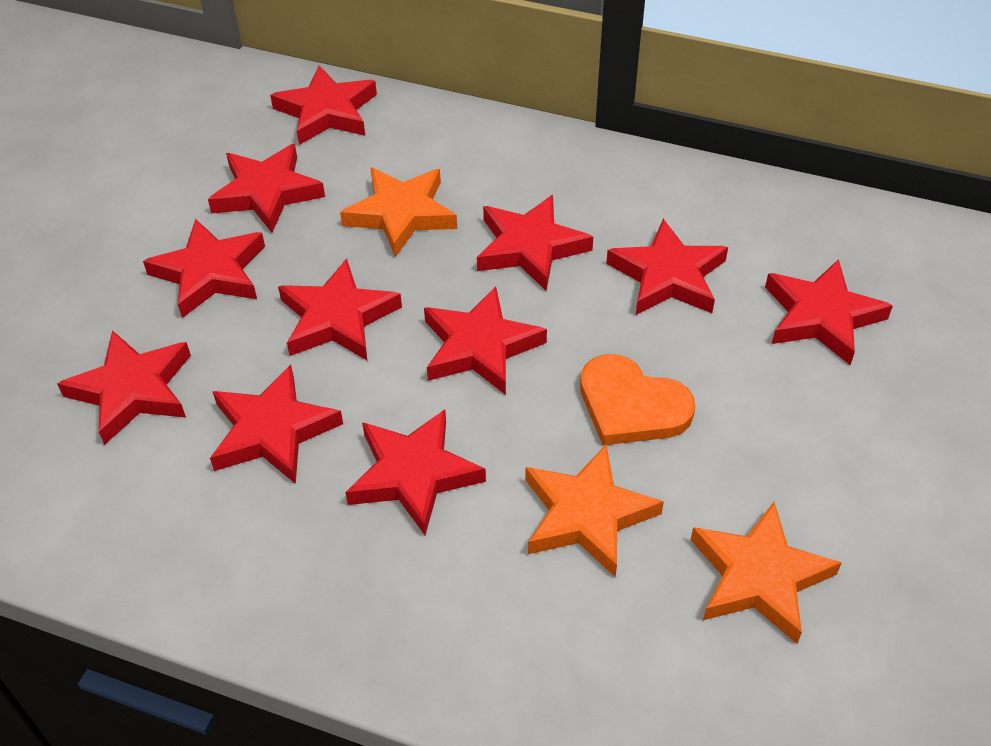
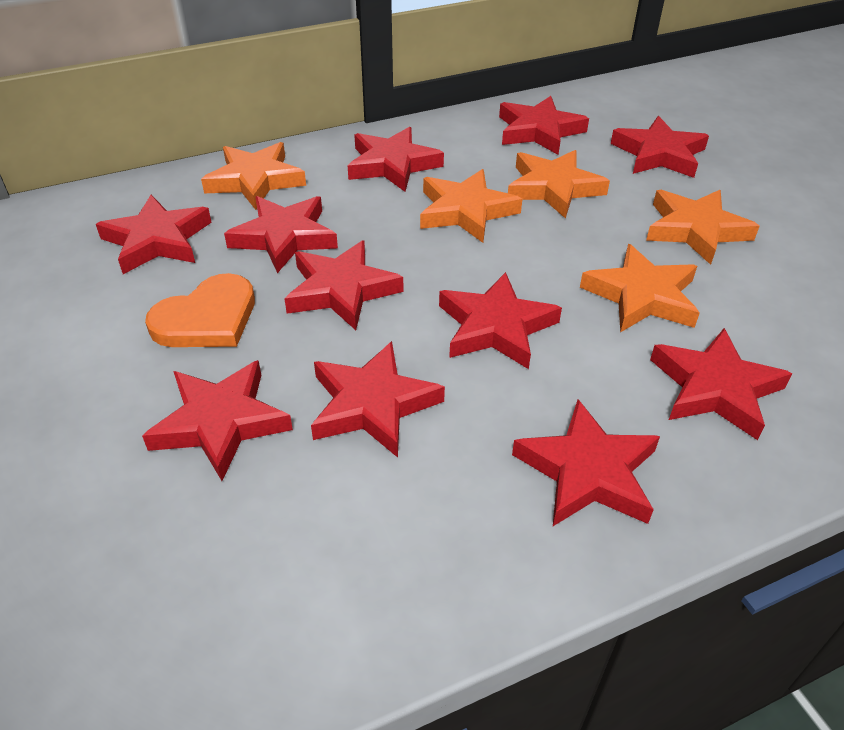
orange star: [340,167,457,257] [525,445,664,577] [691,502,842,644] = 3 -> [201,142,306,210] [420,169,522,243] [508,150,610,219] [580,244,700,332] [646,190,760,265] = 5

